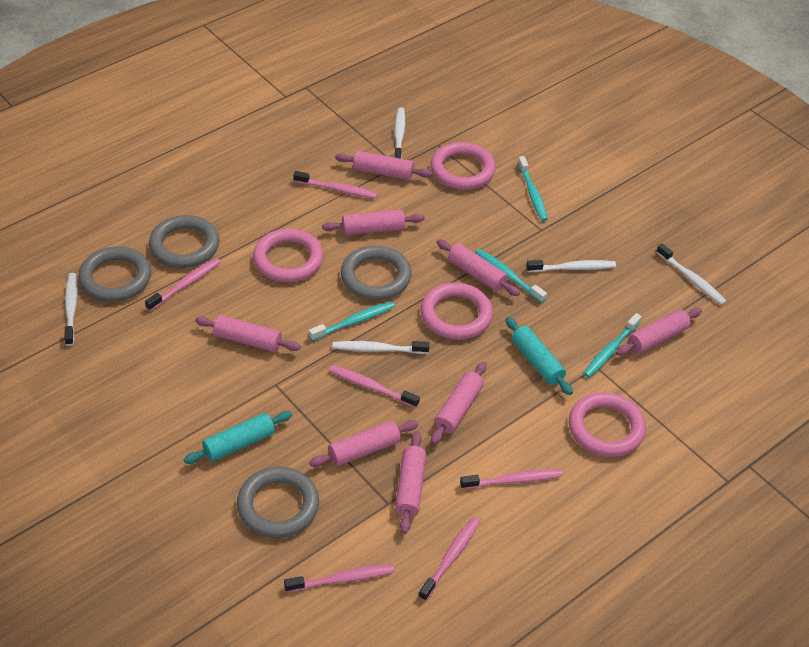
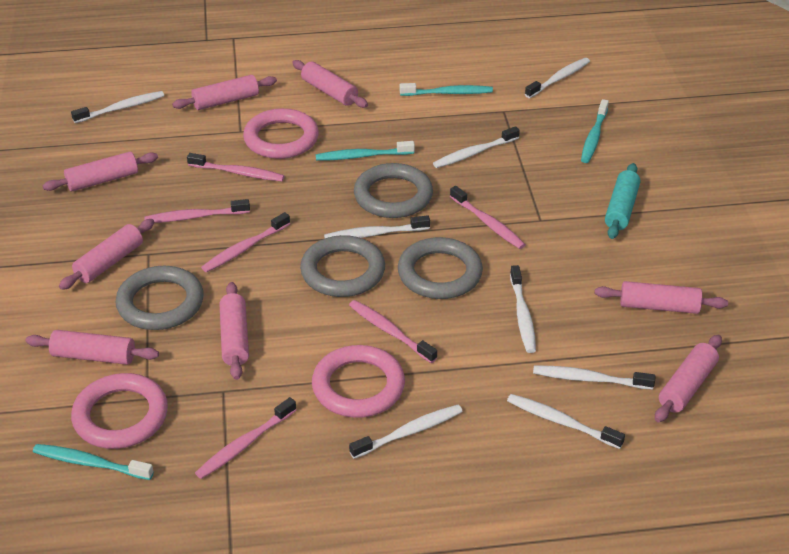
pink ring: [253,229,324,282] [421,282,493,340] [431,142,496,190] [569,392,646,457] = 4 -> [71,373,168,449] [243,108,319,159] [312,345,405,418] = 3
turquoise rolling pin: [184,411,292,464] [506,317,573,395] = 2 -> [605,163,641,239] = 1
white toothbrush: [64,273,77,346] [333,341,429,354] [394,108,405,159] [526,260,616,272] [656,243,727,305] = 5 -> [71,91,164,123] [324,215,430,238] [349,405,463,459] [433,126,520,168] [507,394,625,449] [510,265,536,353] [525,58,590,98] [533,365,655,390] = 8

